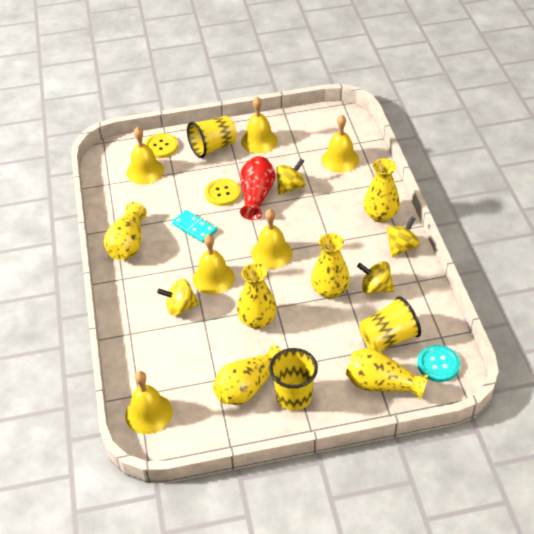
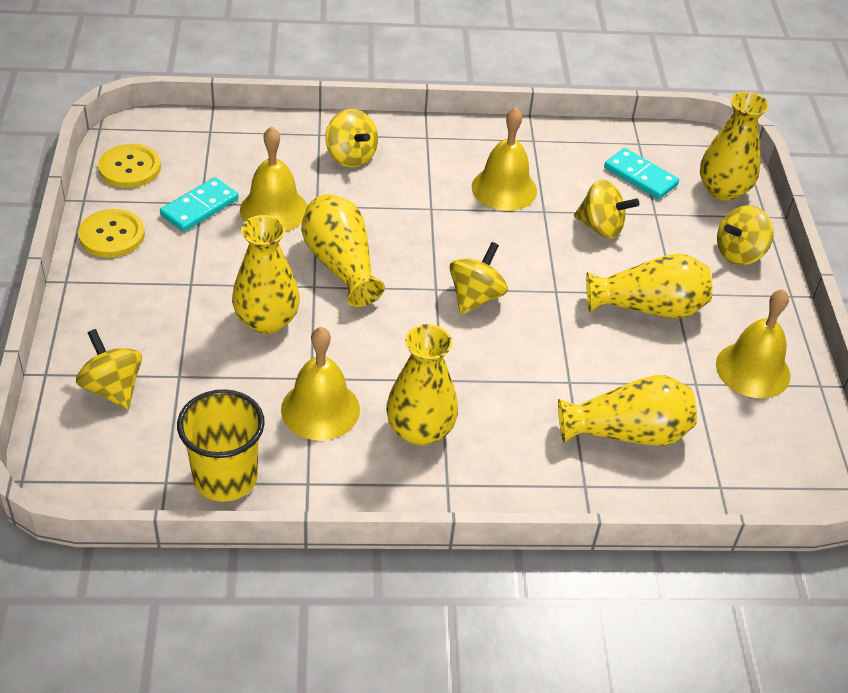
red vase: [240,156,275,220] = 1 -> none = 0
turquoise button: [417,345,460,382] = 1 -> none = 0
turquoise domino: [172,210,217,243] = 1 -> [160,177,239,232] [604,148,679,199] = 2
yellow bell: [125,371,173,434] [126,127,164,185] [193,234,235,294] [241,97,278,154] [251,209,293,269] [322,115,359,173] = 6 -> [240,126,307,232] [281,327,360,441] [472,107,537,211] [716,289,790,398] = 4
yellow cup: [187,116,237,158] [269,348,318,411] [359,297,421,351] = 3 -> [177,389,265,502] = 1
yellow spinning top: [157,279,200,316] [276,159,306,195] [357,261,395,294] [387,216,420,257] = 4 -> [76,329,142,410] [325,109,378,167] [450,242,508,315] [574,179,639,239] [717,205,774,265] = 5

